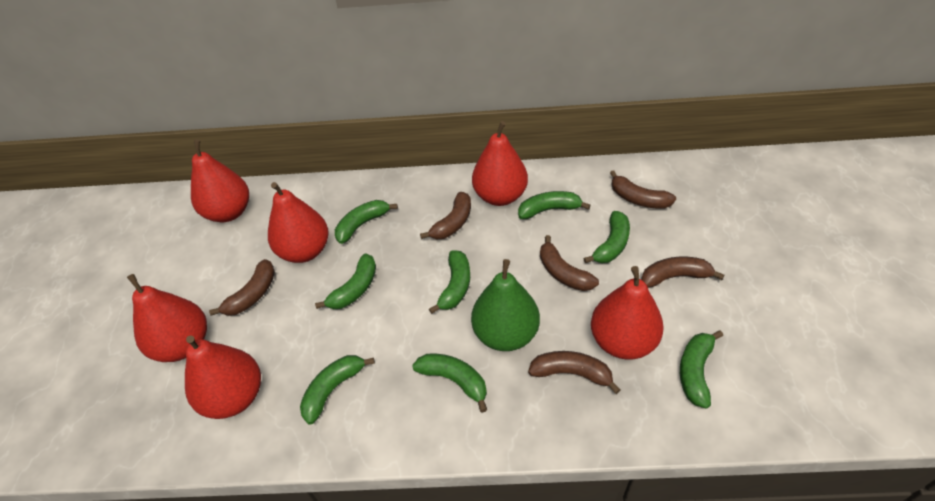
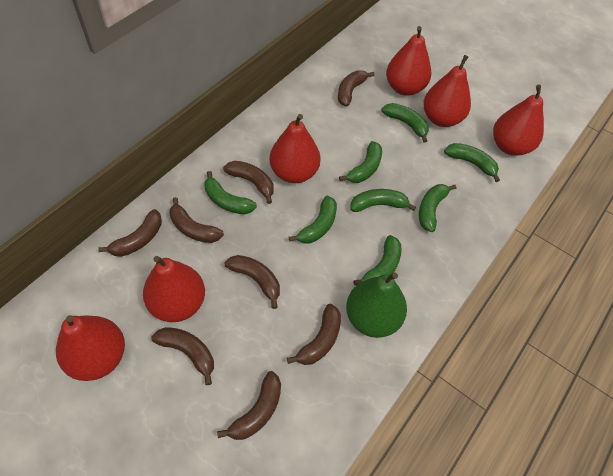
brown banana: [209,259,275,316] [420,192,471,239] [528,351,621,394] [540,235,599,291] [610,170,676,209] [641,257,724,288] = 6 -> [98,209,162,257] [151,327,214,385] [169,197,224,243] [217,371,281,440] [223,161,273,204] [225,255,280,309] [287,304,341,365] [338,70,374,106] = 8

